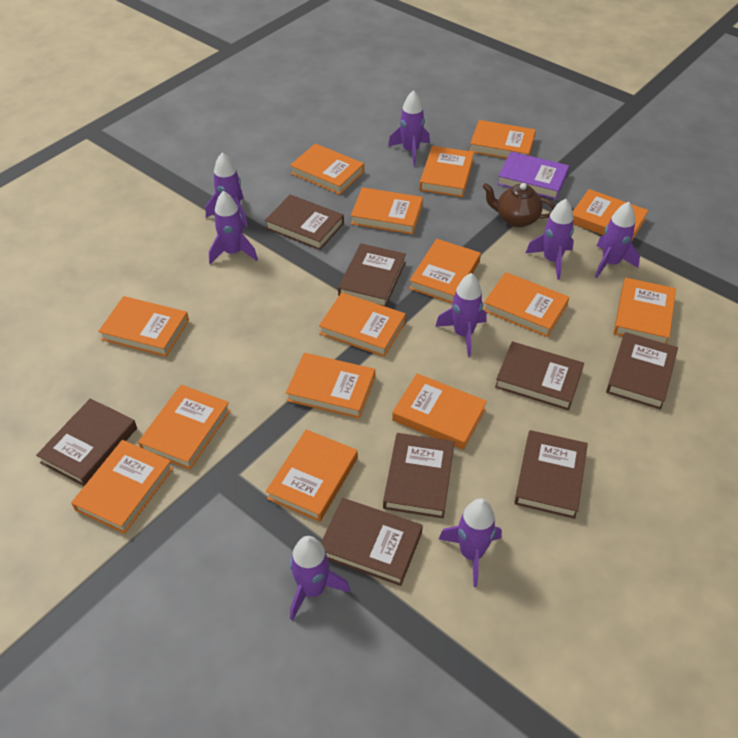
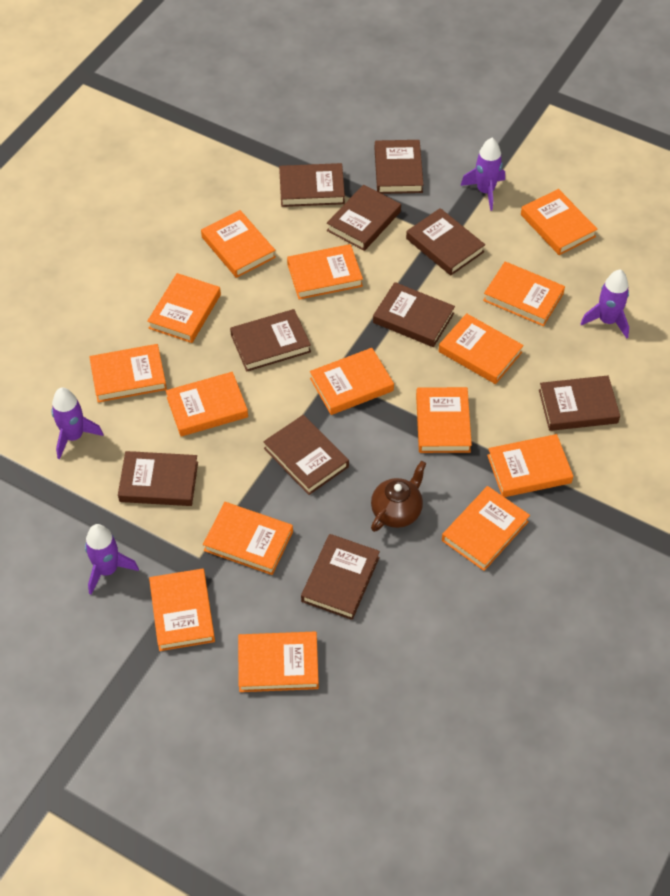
brown book: [36,398,137,486] [265,195,344,250] [321,498,423,586] [338,244,406,307] [383,433,454,518] [495,341,584,410] [514,430,588,519] [606,332,678,410] = 8 -> [118,451,198,506] [230,309,311,372] [263,415,349,495] [279,163,345,207] [301,534,380,620] [327,184,401,251] [373,282,455,347] [375,140,423,194] [406,208,485,276] [539,375,620,431] = 10
purple book: [497,151,569,199] = 1 -> none = 0
purple rocket: [206,153,248,228] [209,191,258,264] [290,536,350,620] [388,90,430,166] [435,273,486,357] [439,498,502,587] [526,199,574,279] [595,202,640,278] = 8 -> [51,387,103,459] [85,524,139,595] [461,138,505,211] [580,269,629,339] = 4

